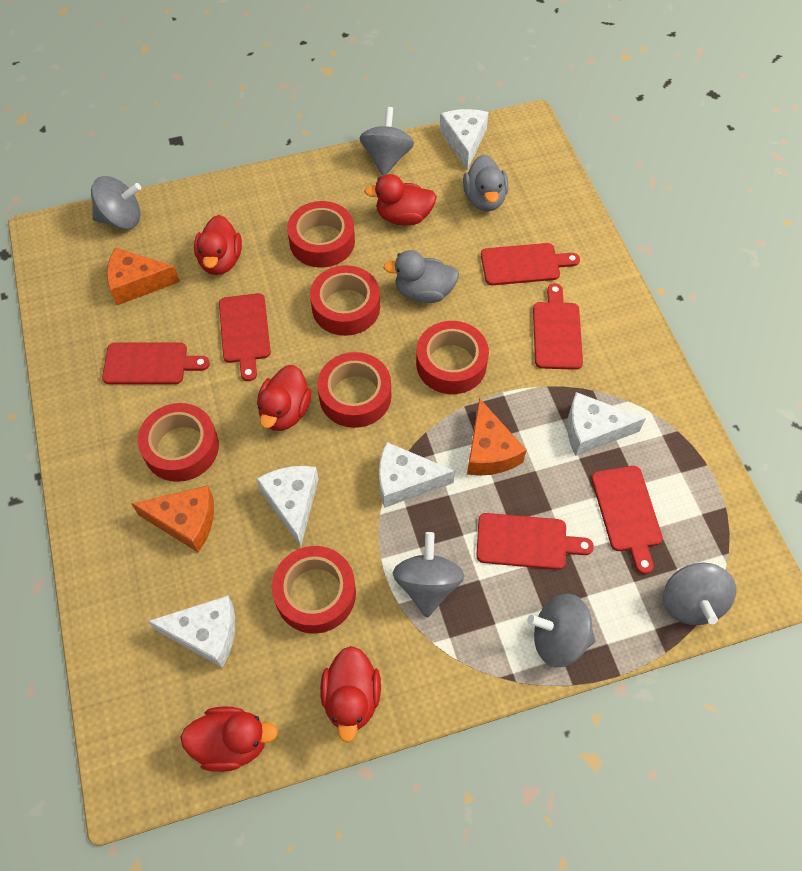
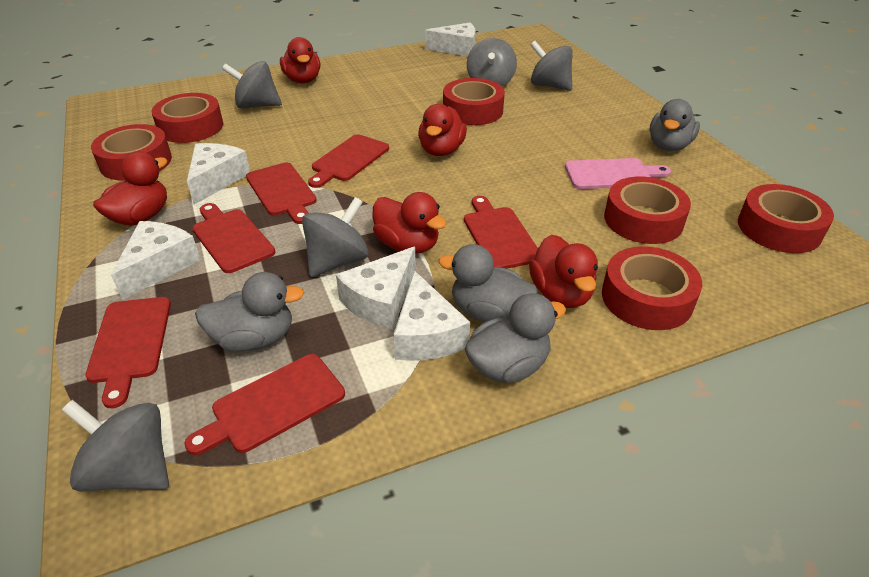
grey duck: [383,250,459,303] [463,154,508,211] = 2 -> [195,272,304,351] [438,244,538,322] [464,293,566,383] [650,99,700,151] = 4
orange cheese: [107,248,180,305] [131,485,214,552] [467,398,526,476] = 3 -> none = 0
pink cutting board: none = 0 -> [565,158,671,189] = 1

